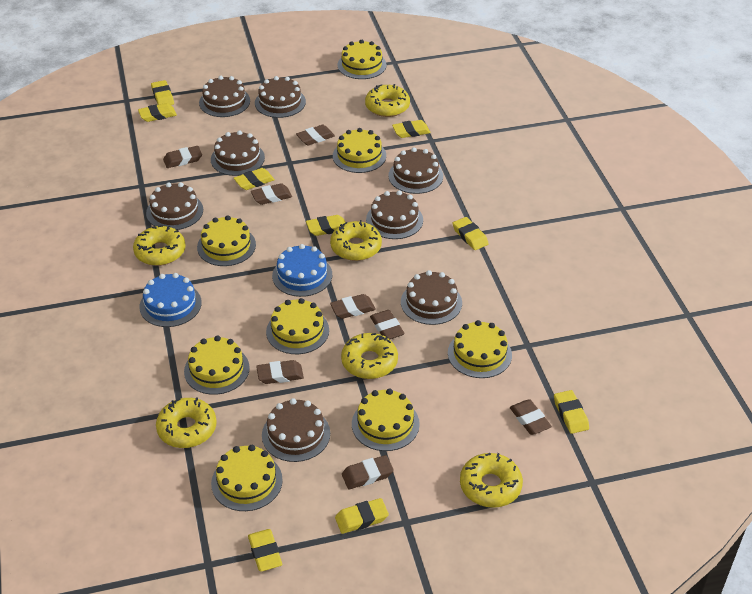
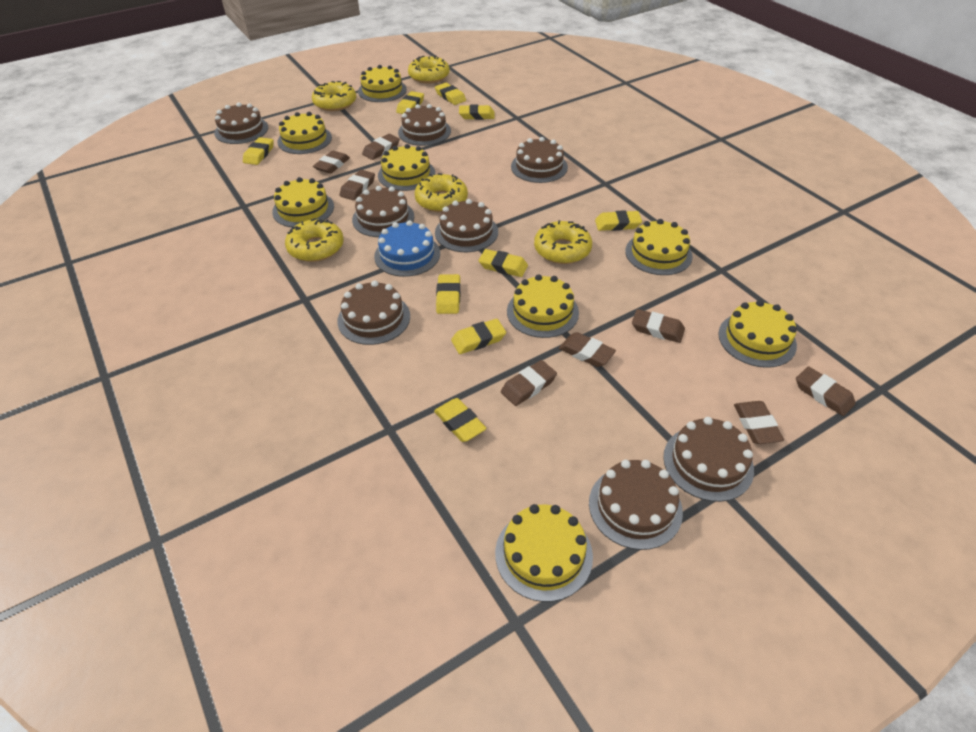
blue cake: [139,273,202,327] [272,244,332,297] = 2 -> [374,220,440,277] = 1
yellow donut: [133,225,186,266] [156,398,217,448] [330,220,382,261] [341,333,398,379] [365,84,410,117] [460,453,523,508] = 6 -> [285,218,344,262] [312,81,356,111] [408,55,450,84] [415,173,468,212] [534,220,592,264] = 5

